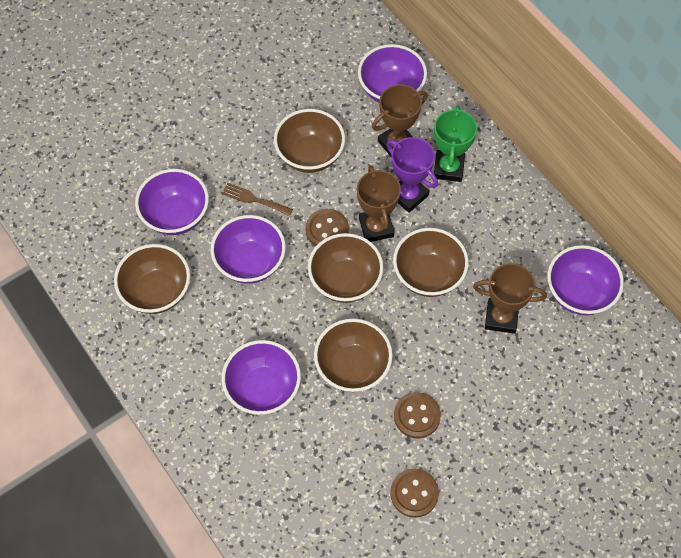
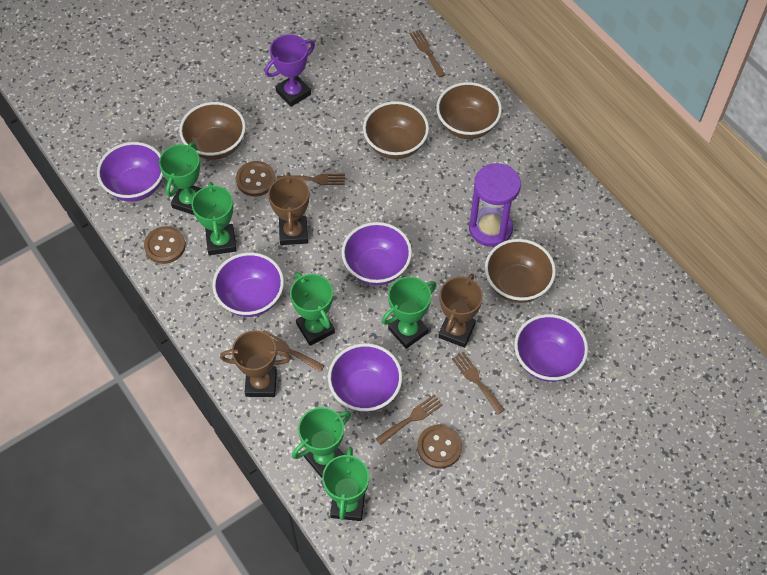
brown bowl: [114,244,190,314] [274,109,345,173] [308,233,383,303] [314,319,393,392] [393,228,469,297] = 5 -> [179,102,246,160] [363,101,429,159] [436,82,502,139] [485,239,556,303] = 4
brown fork: [222,183,293,216] = 1 -> [263,330,325,372] [277,174,345,185] [376,395,443,445] [410,30,445,78] [452,352,505,414] = 5
green trophy: [434,105,477,182] = 1 -> [159,142,202,215] [191,182,236,255] [290,272,335,346] [292,407,351,478] [322,447,369,521] [382,276,436,349] = 6
purple hourglass: none = 0 -> [469,163,521,247] = 1

